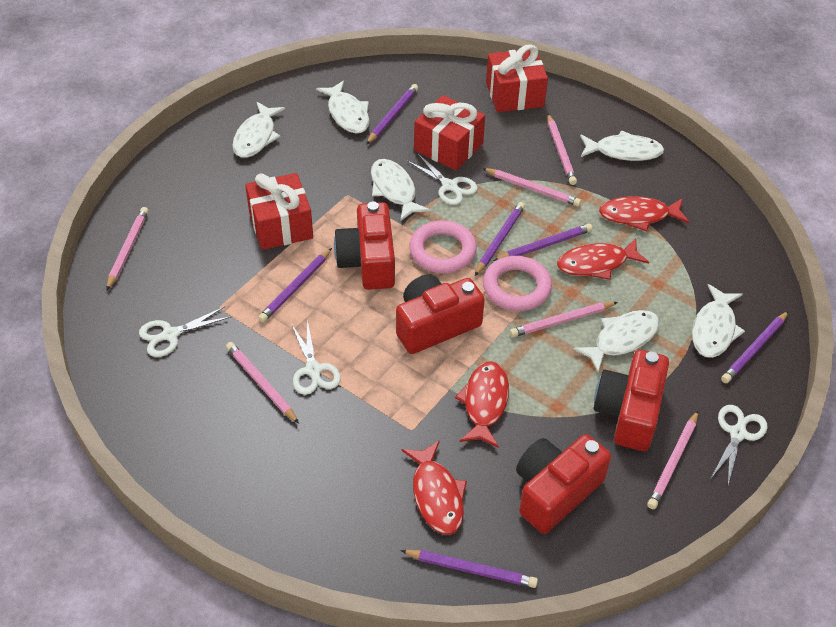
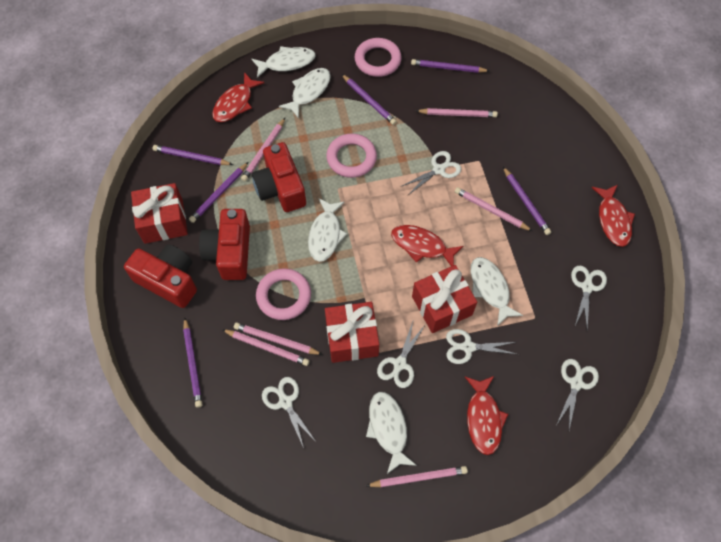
pink ring: [409,220,477,273] [483,256,552,311] = 2 -> [256,268,311,320] [326,134,377,178] [355,38,402,77] = 3
red camera: [334,202,395,290] [396,274,485,354] [516,434,611,534] [594,350,669,451] = 4 -> [124,244,197,308] [199,209,250,280] [252,142,306,212] = 3
white fish: [233,102,285,158] [316,80,369,133] [371,159,430,221] [573,310,660,372] [580,130,664,161] [692,284,745,358] = 6 -> [252,46,316,78] [279,68,331,119] [308,198,347,262] [366,392,417,474] [471,257,523,326] = 5
white scissors: [139,306,231,357] [292,320,341,395] [407,153,478,205] [711,405,768,485] = 4 -> [262,377,317,448] [377,322,425,388] [400,151,461,195] [446,329,516,364] [556,359,599,430] [571,266,607,330] = 6

